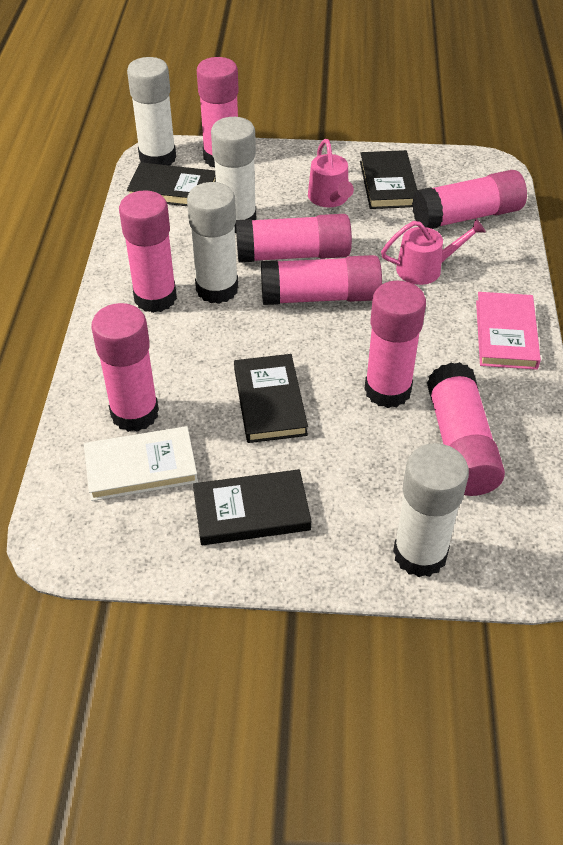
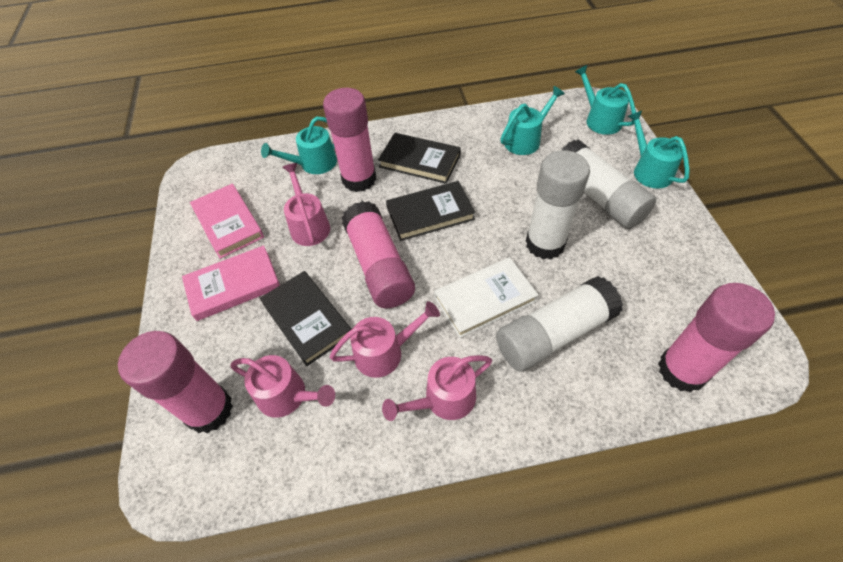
black book: [127,162,216,206] [193,469,311,545] [234,354,308,443] [360,150,417,209] = 4 -> [260,271,352,366] [378,133,461,184] [386,181,475,241] = 3
pink book: [476,292,541,370] = 1 -> [182,246,280,321] [190,184,264,259] = 2
pink glue stick: [91,303,159,432] [119,190,177,313] [197,57,239,168] [236,214,352,263] [261,255,382,305] [364,280,426,408] [412,170,527,229] [427,362,505,496] = 8 -> [118,331,233,433] [323,88,377,192] [342,201,415,308] [658,283,775,393] = 4
pink watering can: [308,139,354,207] [381,219,486,285] = 2 -> [230,355,335,418] [282,163,330,246] [329,301,440,378] [382,355,492,421] = 4
turquoise watering can: none = 0 -> [261,116,337,174] [500,86,565,155] [575,65,636,135] [627,111,690,189] = 4
white glue stick: [127,57,176,166] [187,182,238,304] [211,117,256,233] [393,443,469,577] = 4 -> [496,276,623,372] [526,150,590,259] [562,139,656,229] = 3

